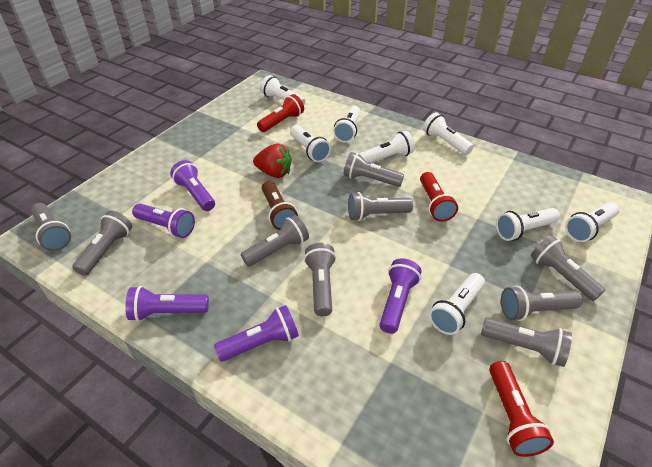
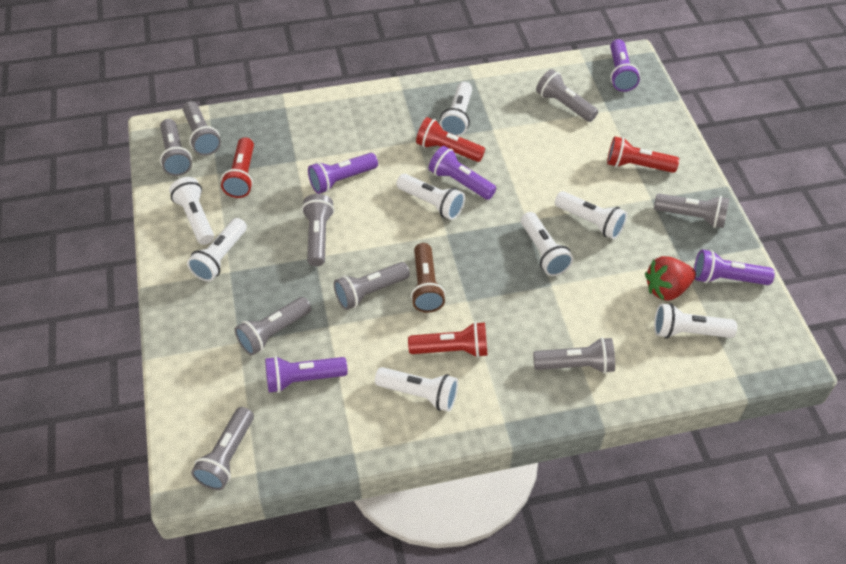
red flashlight: [257,94,304,132] [420,172,458,222] [489,361,554,457] = 3 -> [221,137,254,198] [408,322,488,358] [416,117,485,162] [607,136,679,173] = 4

